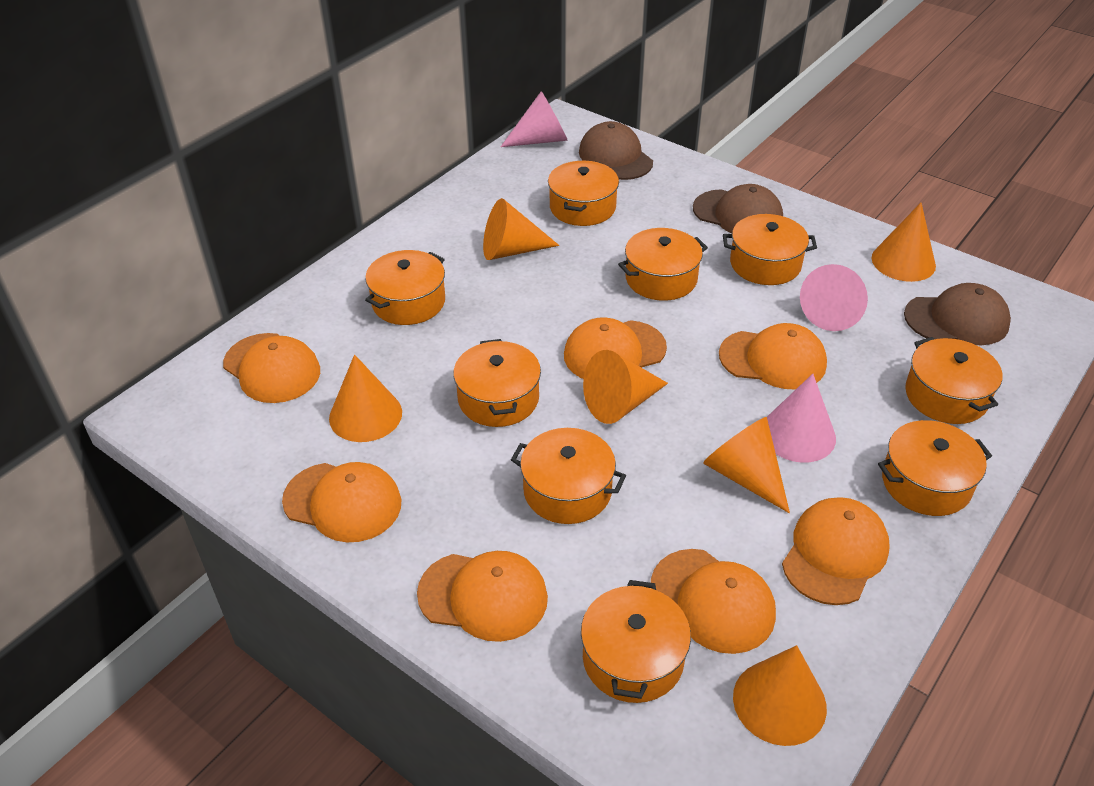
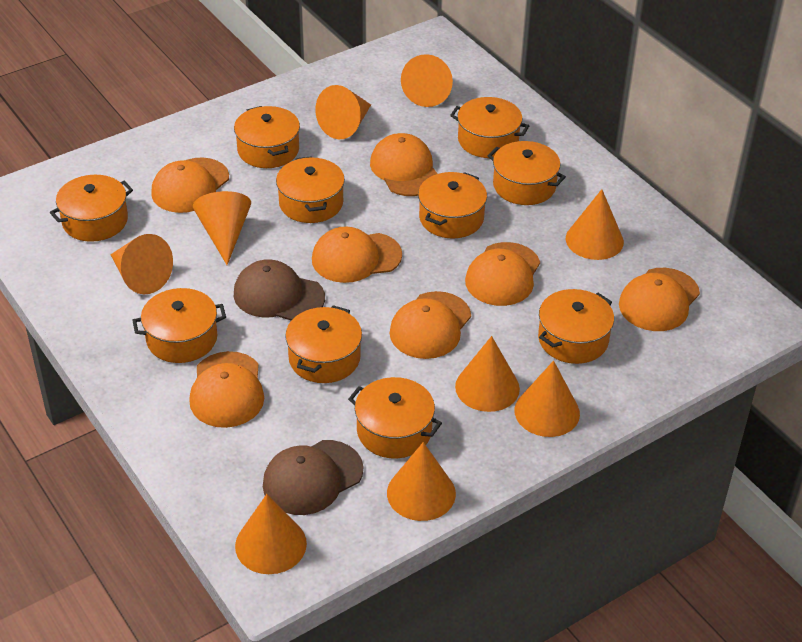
brown cap: [579,121,653,180] [693,184,783,233] [904,283,1011,345] = 3 -> [234,259,325,321] [263,440,363,515] = 2
orange cone: [329,354,402,442] [483,198,559,260] [583,350,668,424] [703,417,790,513] [733,645,827,746] [872,203,936,282] = 6 -> [111,234,173,294] [193,191,251,265] [235,494,307,574] [315,85,371,139] [387,442,456,521] [401,54,453,107] [455,336,520,412] [514,361,580,437] [566,189,624,260] = 9
orange pot: [365,250,445,325] [453,339,541,427] [511,428,626,524] [548,160,619,226] [581,580,691,703] [618,228,708,301] [723,214,817,285] [878,420,992,516] [905,337,1002,424] = 9 -> [50,175,133,242] [132,288,226,363] [234,106,300,168] [276,156,345,223] [285,305,362,383] [348,377,442,459] [418,172,487,238] [450,97,529,158] [488,141,566,205] [538,289,614,364] = 10
pink cone: [501,91,568,147] [767,374,836,463] [800,264,868,331] = 3 -> none = 0

